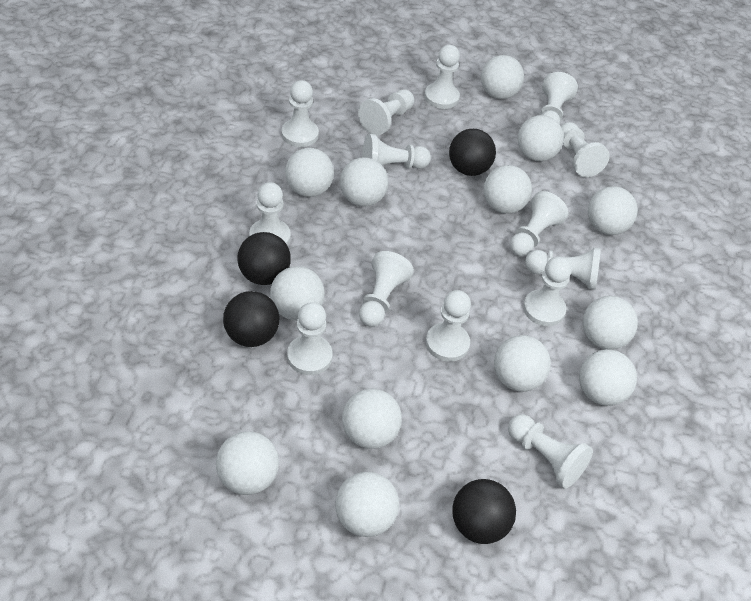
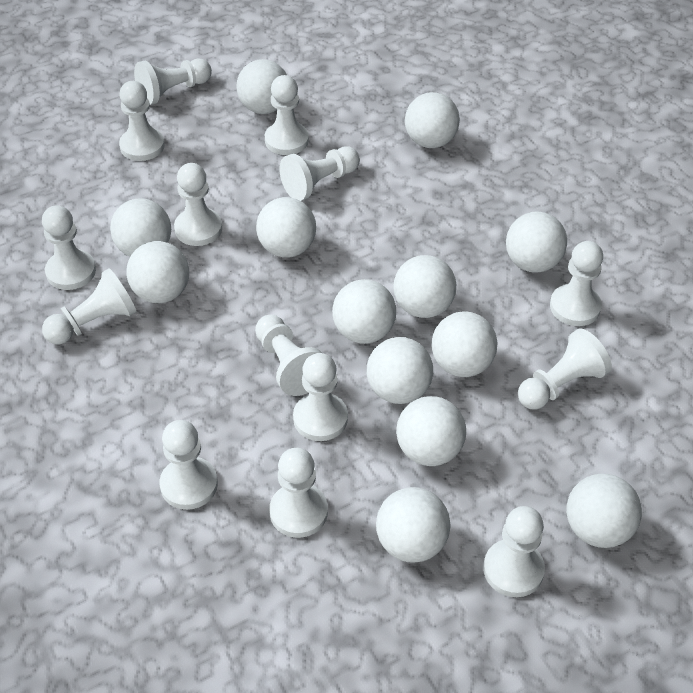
black ball: [223,291,279,347] [238,232,291,285] [449,129,496,176] [452,479,516,544] = 4 -> none = 0

